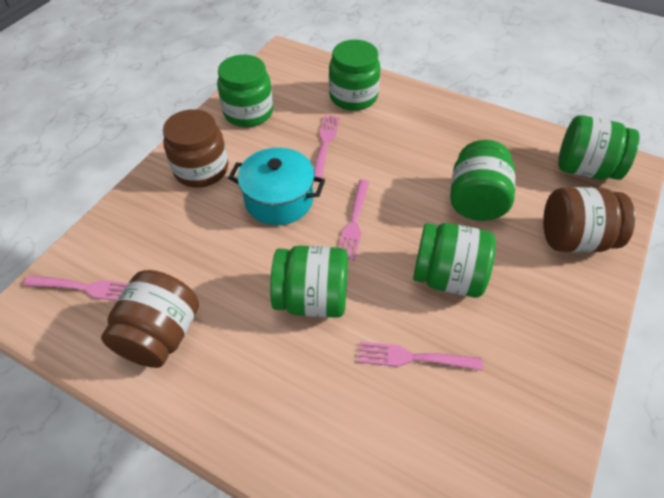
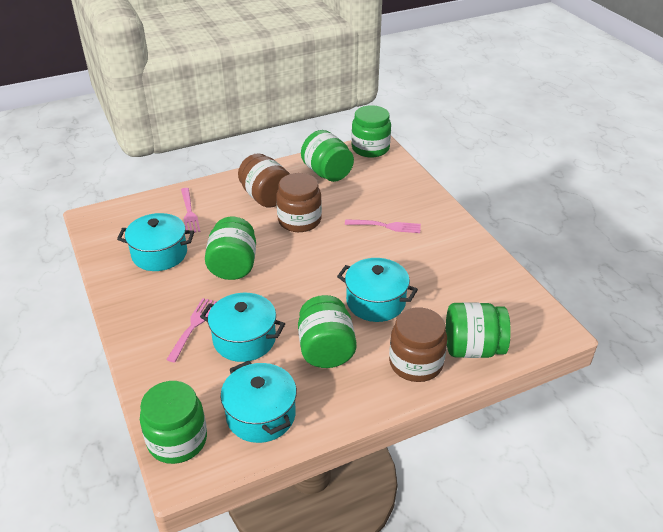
pink fork: [24,275,128,301] [314,115,340,178] [338,180,369,261] [358,342,483,370] = 4 -> [166,298,217,362] [181,188,200,233] [345,219,421,233] = 3
turquoise pot: [228,148,325,225] = 1 -> [117,213,194,271] [200,293,285,362] [221,361,297,443] [337,258,418,322] = 4

